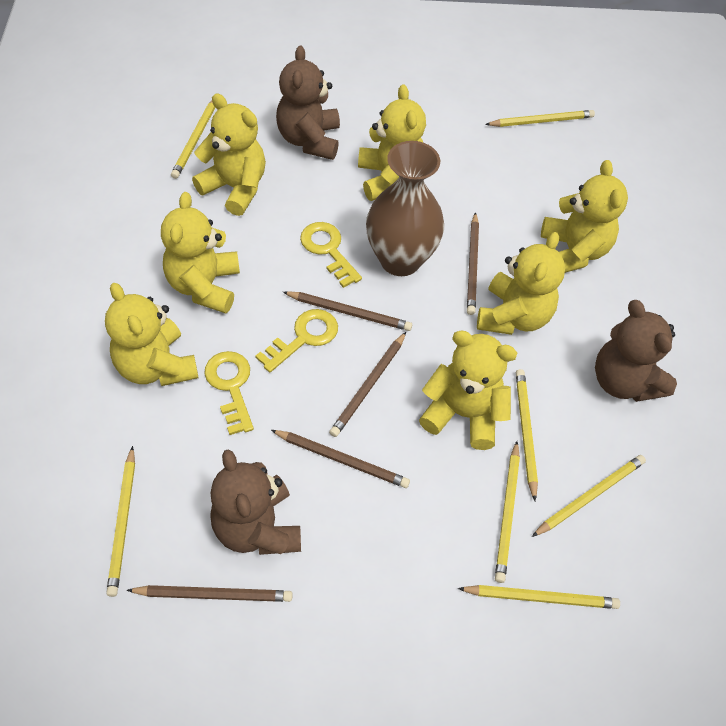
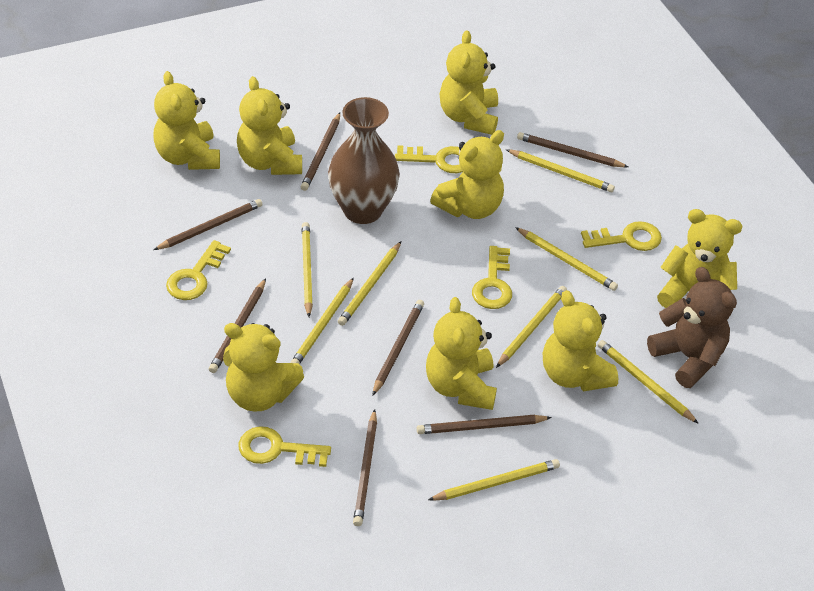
brown pencil: [127,585,293,602] [271,430,410,488] [283,291,412,331] [329,332,406,437] [467,212,479,315] = 5 -> [154,199,263,250] [209,278,266,373] [301,113,340,191] [353,409,377,526] [372,300,424,396] [417,415,552,434] [517,132,628,167] = 7
brown teddy bear: [210,449,301,555] [276,45,340,160] [595,300,677,402] = 3 -> [647,267,737,388] = 1
yellow key: [204,351,254,435] [255,309,338,372] [300,222,362,288] = 3 -> [166,240,231,300] [238,426,331,467] [395,145,463,173] [472,246,512,309] [581,221,662,251] = 5
yellow pencil: [106,446,135,597] [171,101,215,179] [458,585,620,609] [485,110,595,127] [495,441,520,583] [516,369,538,501] [532,455,646,537] = 7 -> [290,278,354,364] [302,222,313,317] [338,241,401,326] [428,459,560,501] [496,286,567,368] [506,149,615,192] [515,227,618,291] [598,340,699,424] = 8
yellow teddy bear: [105,283,199,386] [161,192,240,314] [192,94,266,216] [358,84,426,201] [419,330,517,450] [477,232,565,335] [541,160,628,273] = 7 -> [153,71,220,170] [223,323,304,412] [237,76,302,175] [426,297,497,410] [430,130,504,219] [440,30,498,135] [543,290,618,391] [657,209,743,308] = 8

